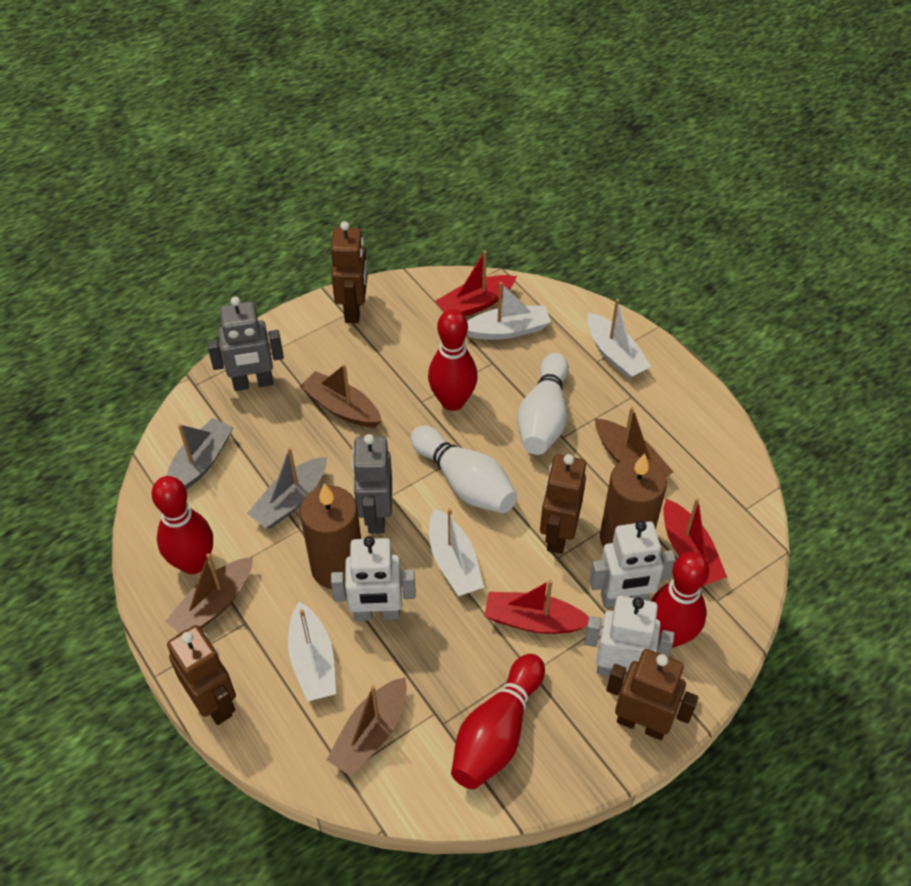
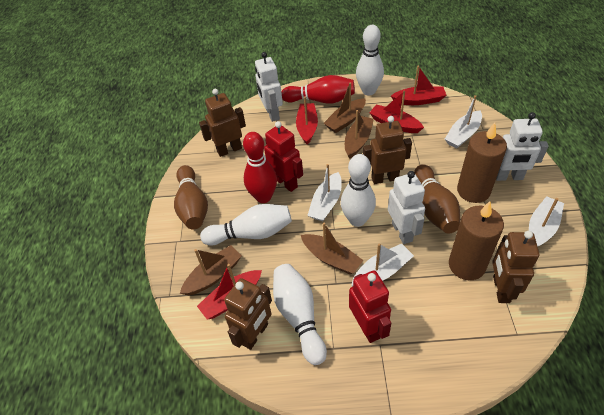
brown bowling pin: none = 0 -> [174,165,208,230] [414,164,460,233] = 2
grey boat: [166,418,233,490] [247,447,327,528] = 2 -> none = 0
grey robot: [207,296,284,391] [352,434,392,534] = 2 -> none = 0
red boat: [436,251,517,316] [484,580,589,634] [663,498,727,586] = 3 -> [197,264,262,319] [296,96,318,145] [369,91,424,133] [391,65,447,105] = 4
red bowling pin: [151,476,213,574] [428,309,478,411] [451,654,545,789] [651,552,709,648] = 4 -> [243,132,277,203] [281,75,355,104] = 2
red robot: none = 0 -> [264,121,303,192] [349,270,391,343] = 2
white bowling pin: [411,426,518,513] [517,353,569,455] = 2 -> [200,204,292,246] [273,264,327,365] [341,154,376,227] [356,25,384,95] = 4

